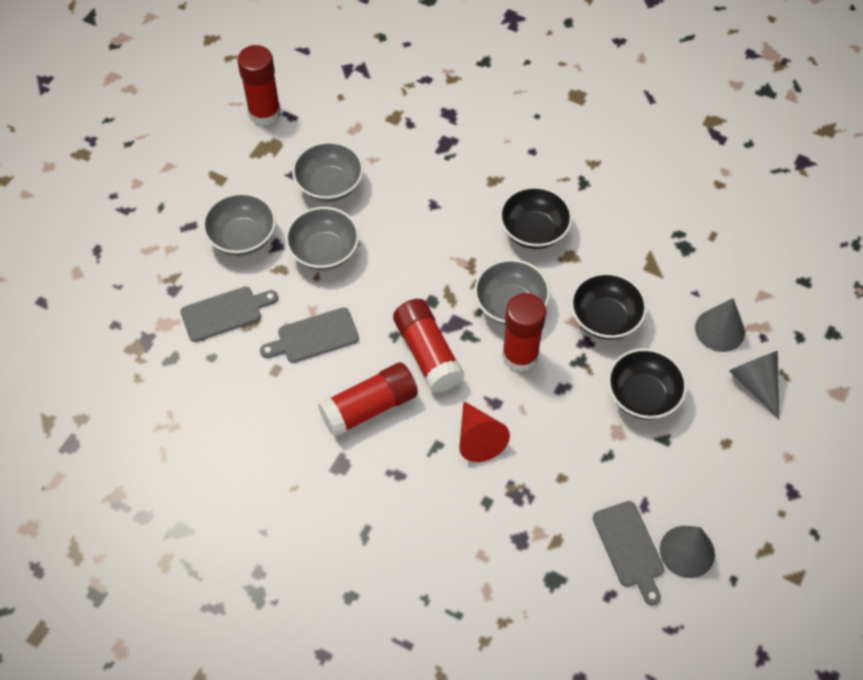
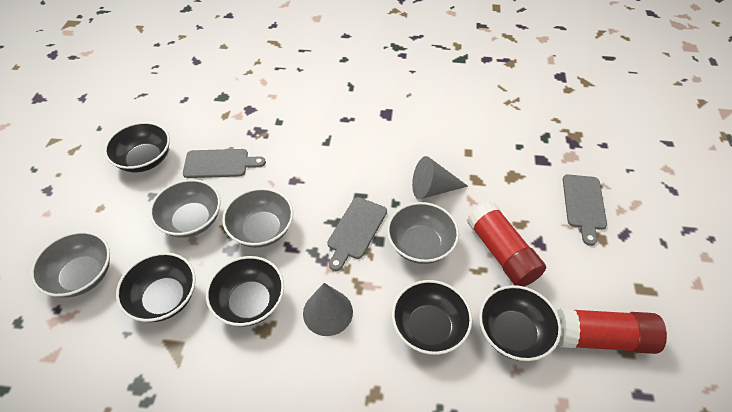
black bowl: [499,186,573,249] [571,273,647,340] [608,348,687,420] = 3 -> [104,122,170,172] [116,252,196,322] [206,256,284,326] [392,280,472,355] [479,285,561,361] = 5
grey cone: [660,526,715,578] [695,298,745,352] [729,351,779,419] = 3 -> [303,283,353,336] [412,156,468,199] = 2
red cone: [459,401,510,462] = 1 -> none = 0
red glue stick: [237,45,281,126] [318,362,418,437] [393,299,464,393] [502,293,546,372] = 4 -> [467,201,546,287] [557,308,667,354] = 2

